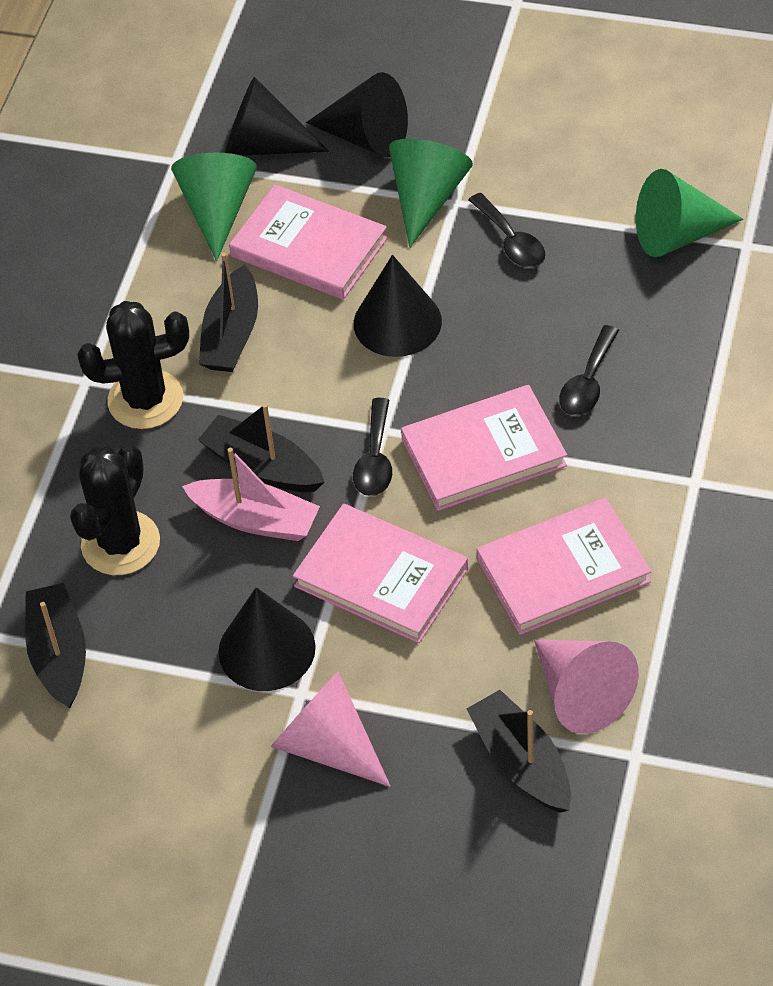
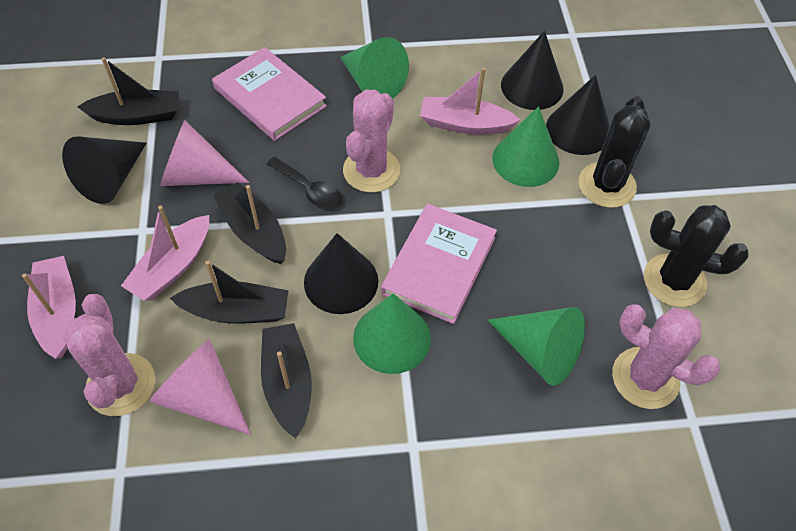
black spoon: [353,398,392,496] [468,193,545,267] [559,325,619,416] = 3 -> [267,157,342,210] = 1
green cone: [171,153,257,261] [389,139,473,247] [636,169,743,257] = 3 -> [340,37,409,99] [353,294,431,374] [487,307,585,386] [492,106,559,187] = 4
pink boat: [182,448,320,541] = 1 -> [22,256,76,359] [121,206,209,301] [420,67,520,135] = 3
pink book: [229,185,388,300] [293,504,468,643] [401,385,567,511] [477,498,651,635] = 4 -> [212,47,327,141] [381,204,497,324] = 2
pink cactus: none = 0 -> [63,294,155,416] [343,90,400,193] [612,304,721,409] = 3

